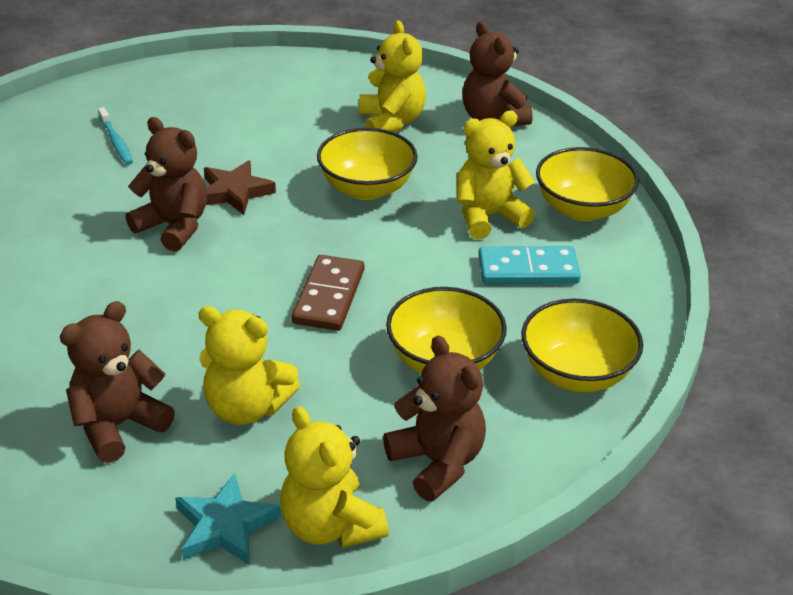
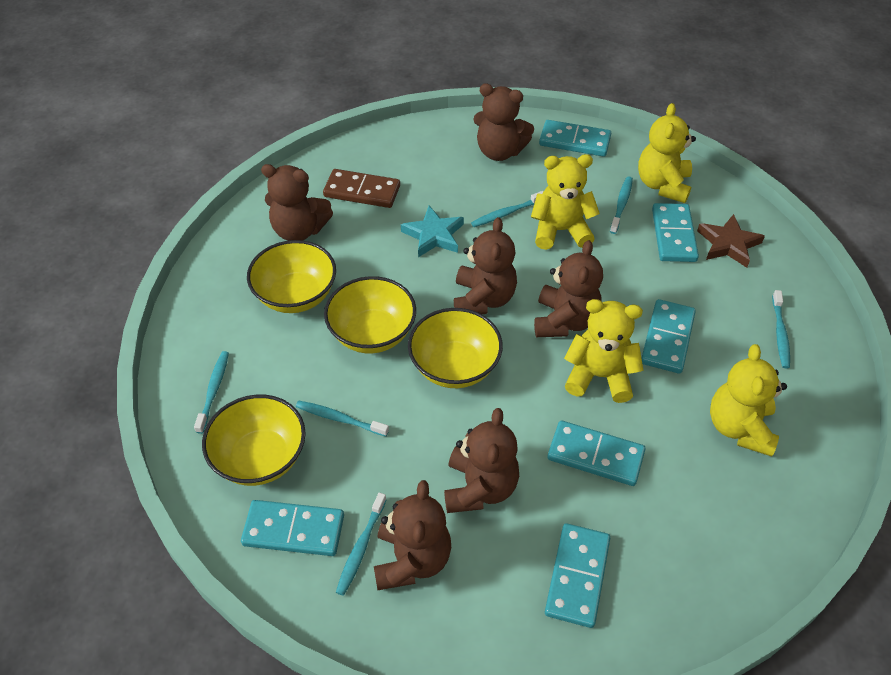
brown teddy bear: [60,301,175,463] [125,117,207,252] [383,336,486,501] [462,21,533,126] = 4 -> [261,164,333,241] [374,480,451,590] [444,408,519,513] [454,217,517,314] [473,83,534,161] [534,240,603,337] = 6
turquoise domino: [478,246,581,284] = 1 -> [241,500,344,556] [539,120,611,157] [545,523,610,628] [547,421,645,486] [642,299,696,374] [652,203,699,262] = 6
turquoise toothbrush: [98,107,133,165] = 1 -> [194,351,229,434] [296,400,389,436] [336,493,386,596] [471,191,543,227] [610,176,633,234] [772,290,790,369] = 6

